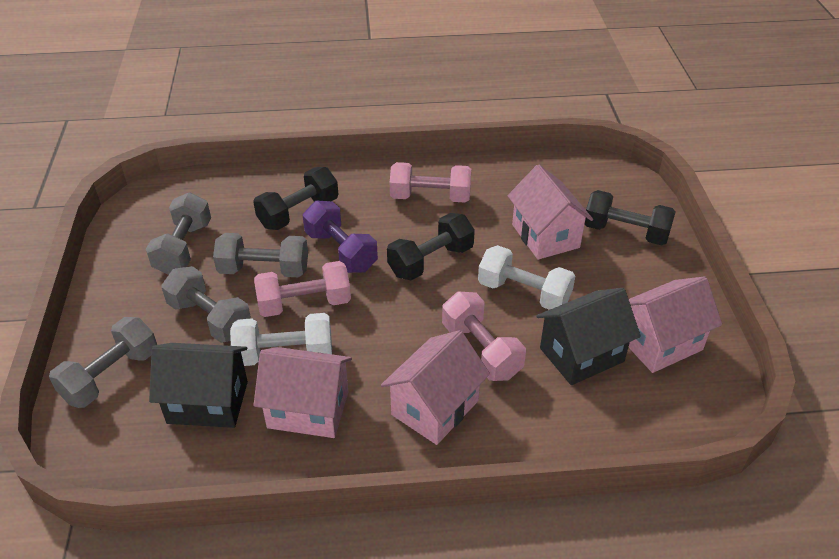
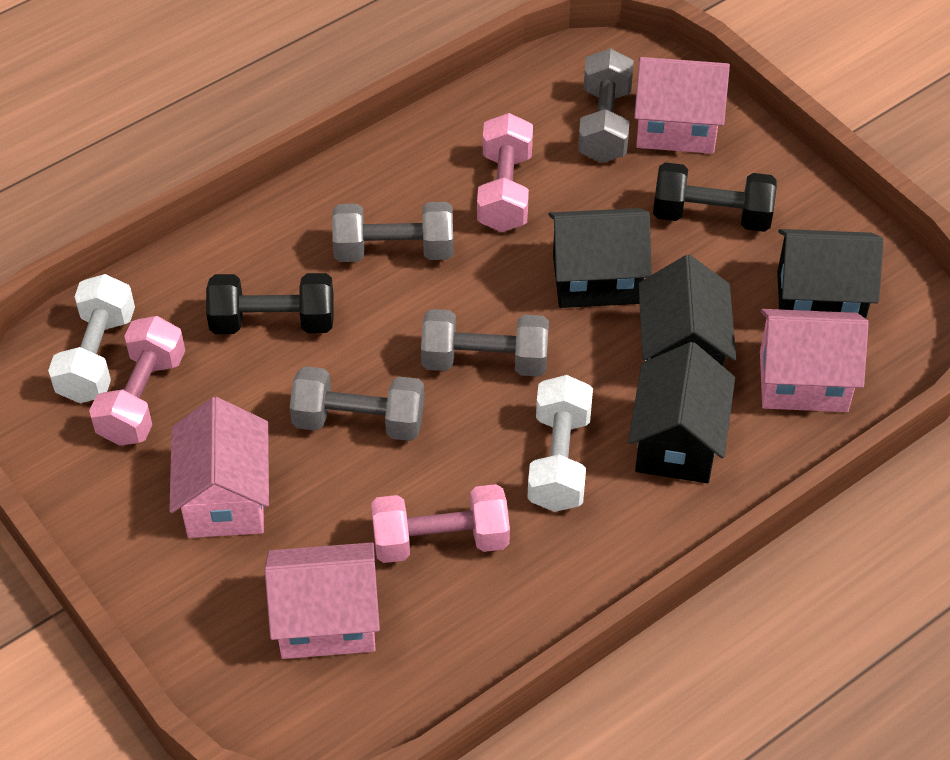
black dumbbell: [253,167,338,230] [387,213,475,280] [585,190,676,246] = 3 -> [206,273,334,334] [653,162,777,232] = 2
black house: [149,343,248,428] [536,288,641,385] = 2 -> [549,208,652,308] [628,342,735,483] [639,255,736,367] [777,229,883,319] = 4
purple dumbbell: [303,201,378,273] = 1 -> none = 0

